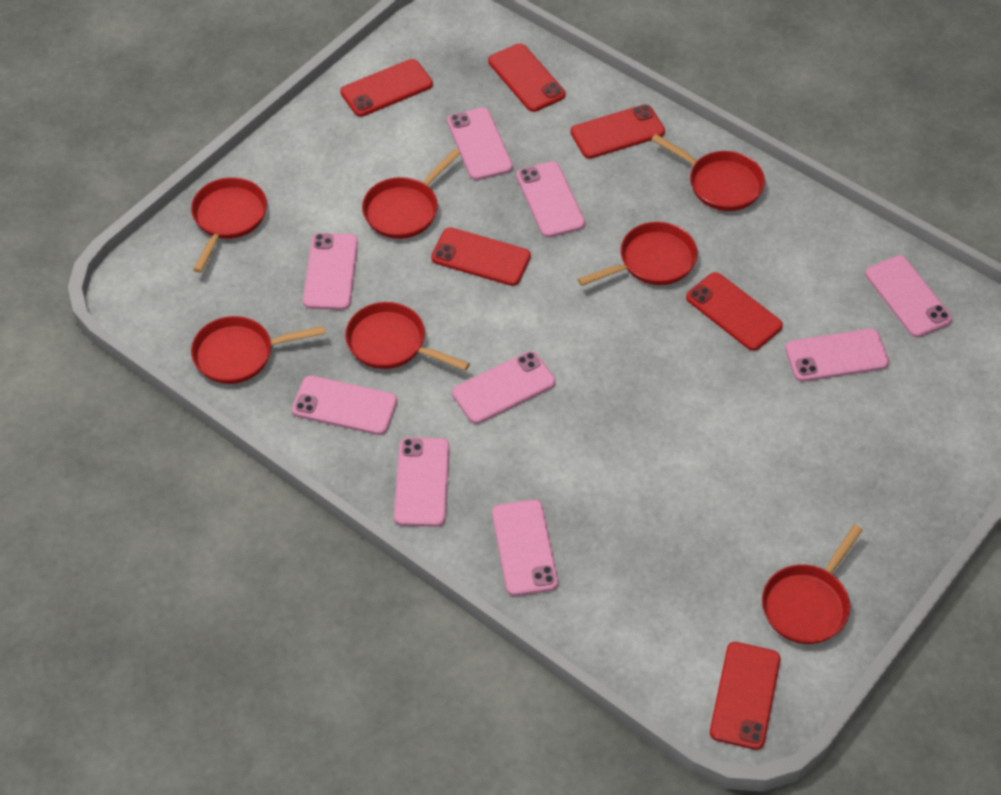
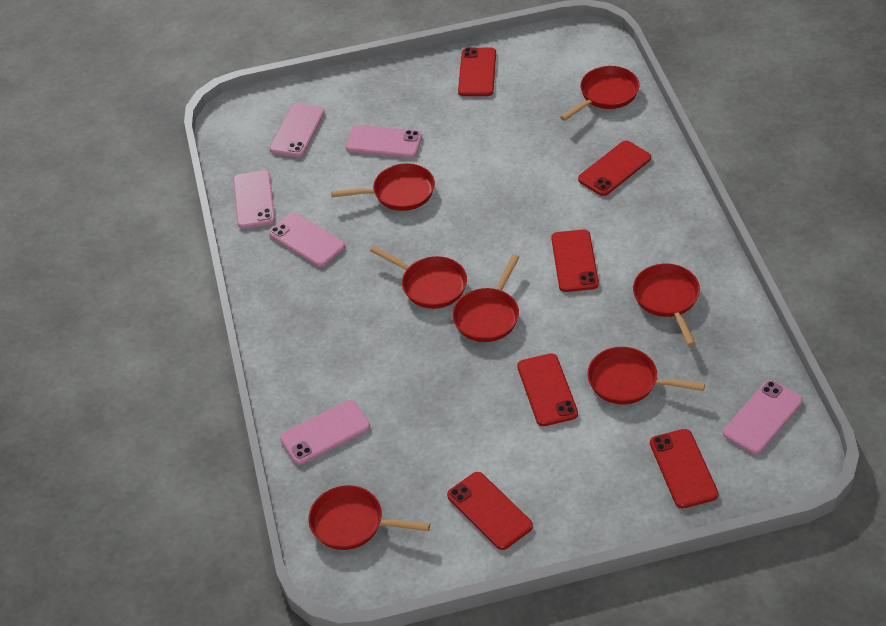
pink phone: [292,376,397,435] [303,233,358,310] [394,437,450,527] [447,108,513,180] [452,351,556,424] [492,500,558,596] [516,161,585,238] [785,329,889,382] [865,256,952,338] = 9 -> [233,170,275,229] [269,212,345,267] [270,103,325,157] [280,400,370,464] [346,125,422,158] [723,380,802,454] = 6

